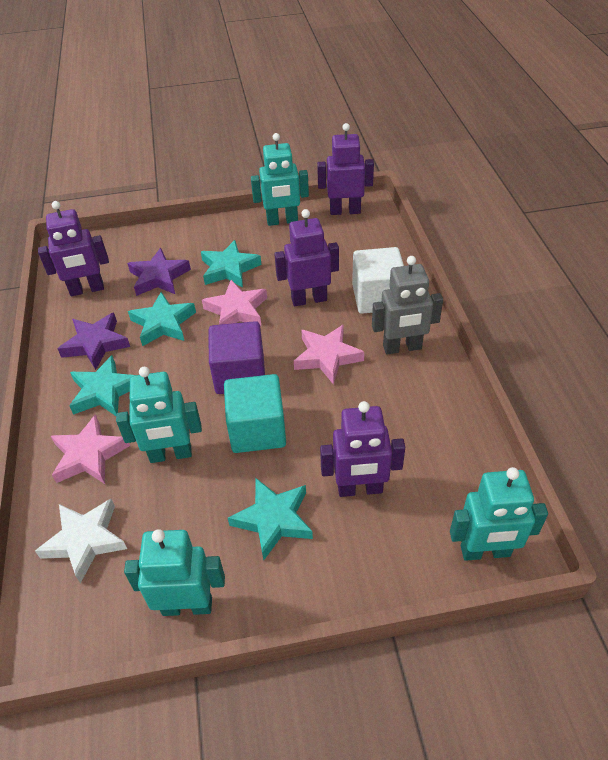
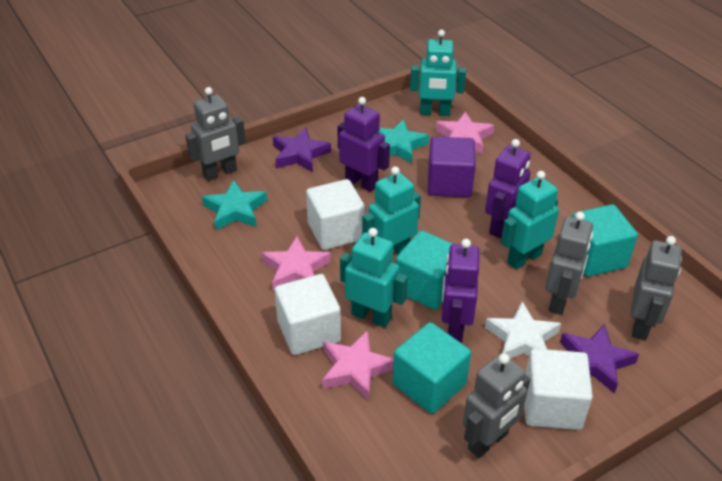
grey robot: [372,256,443,354] = 1 -> [185,87,246,181] [463,353,530,458] [545,212,593,315] [631,236,682,340] = 4
purple robot: [38,201,109,296] [274,209,339,306] [317,123,374,215] [320,401,405,497] = 4 -> [337,97,390,192] [441,239,480,343] [485,139,531,238] = 3
turquoise cube: [224,374,286,453] = 1 -> [393,322,471,414] [395,230,453,310] [572,204,638,277] = 3
turquoise star: [69,355,136,416] [128,292,196,346] [201,240,262,288] [228,477,313,561] = 4 -> [202,180,267,230] [378,119,429,164] = 2
white cube: [352,247,404,314] = 1 -> [275,274,341,355] [306,179,365,250] [524,349,593,430] = 3

